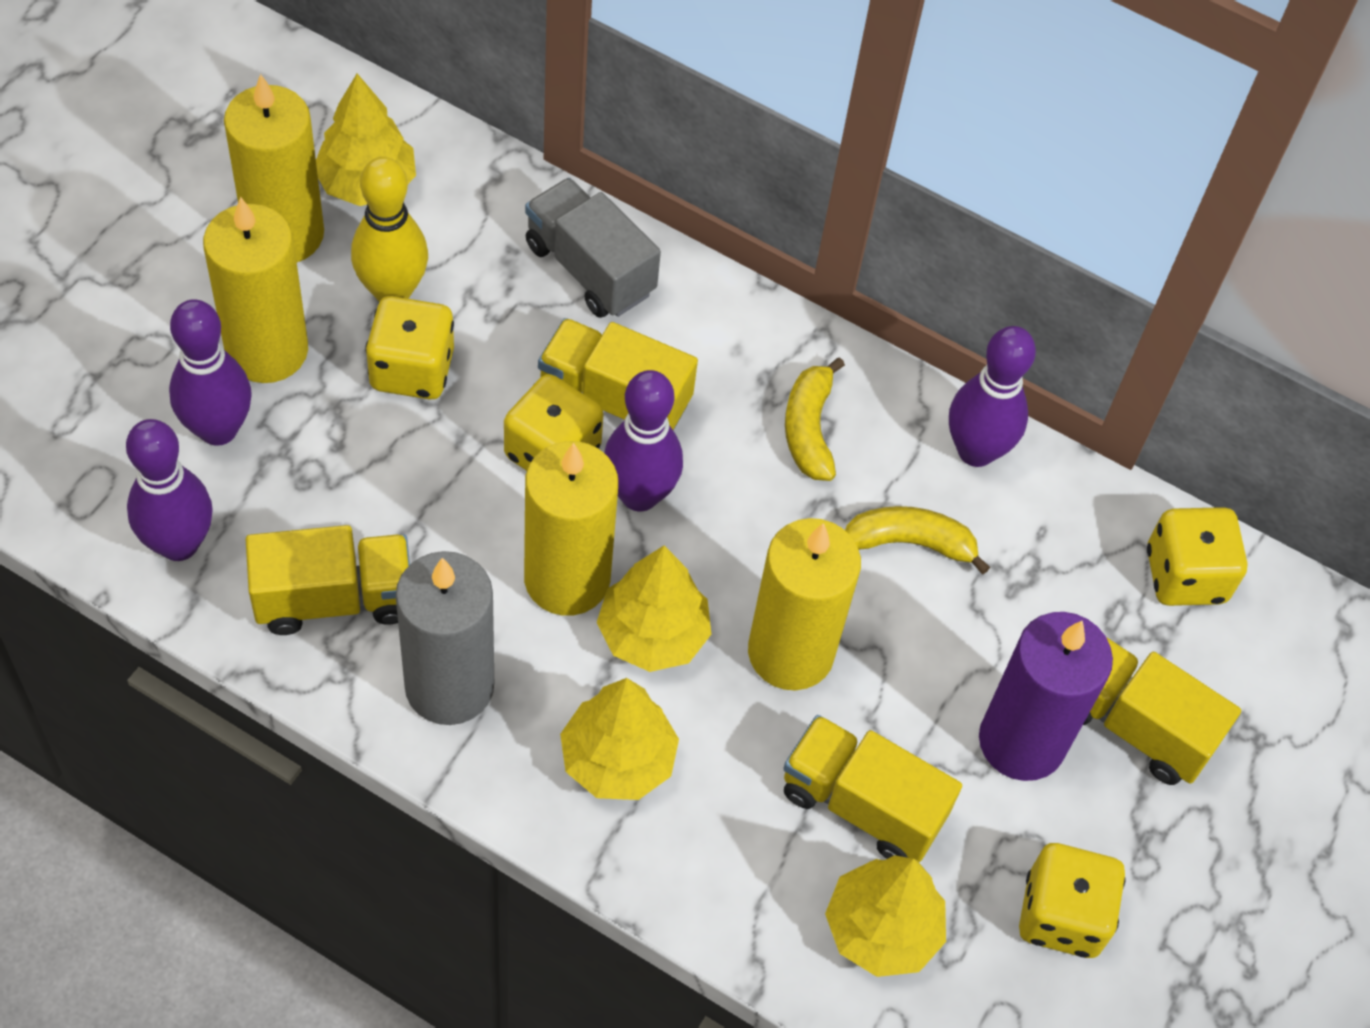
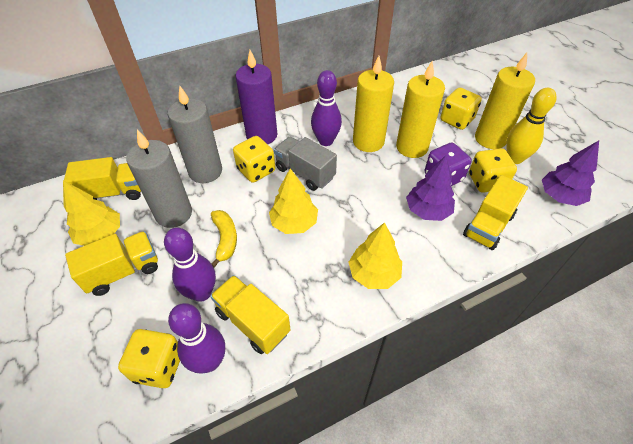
grey candle: [395,551,494,725] = 1 -> [126,129,192,228] [168,85,222,183] = 2
purple bowling pin: [126,419,213,561] [169,299,252,446] [604,370,683,511] [949,326,1036,467] = 4 -> [164,228,216,302] [168,303,225,374] [311,70,342,146] = 3
purple dice: none = 0 -> [425,142,472,186] = 1
purple tree: none = 0 -> [406,155,455,221] [542,141,599,206] = 2
yellow banana: [785,357,845,481] [845,506,990,574] = 2 -> [211,210,237,267] = 1
yellow candle: [203,197,308,383] [224,74,324,262] [524,441,618,616] [748,518,861,691] = 4 -> [353,56,394,152] [396,61,445,158] [475,53,535,149] = 3
yellow tree: [316,74,416,206] [560,678,679,800] [597,546,711,672] [825,855,946,977] = 4 -> [63,180,120,246] [269,168,318,234] [349,222,402,289] = 3

